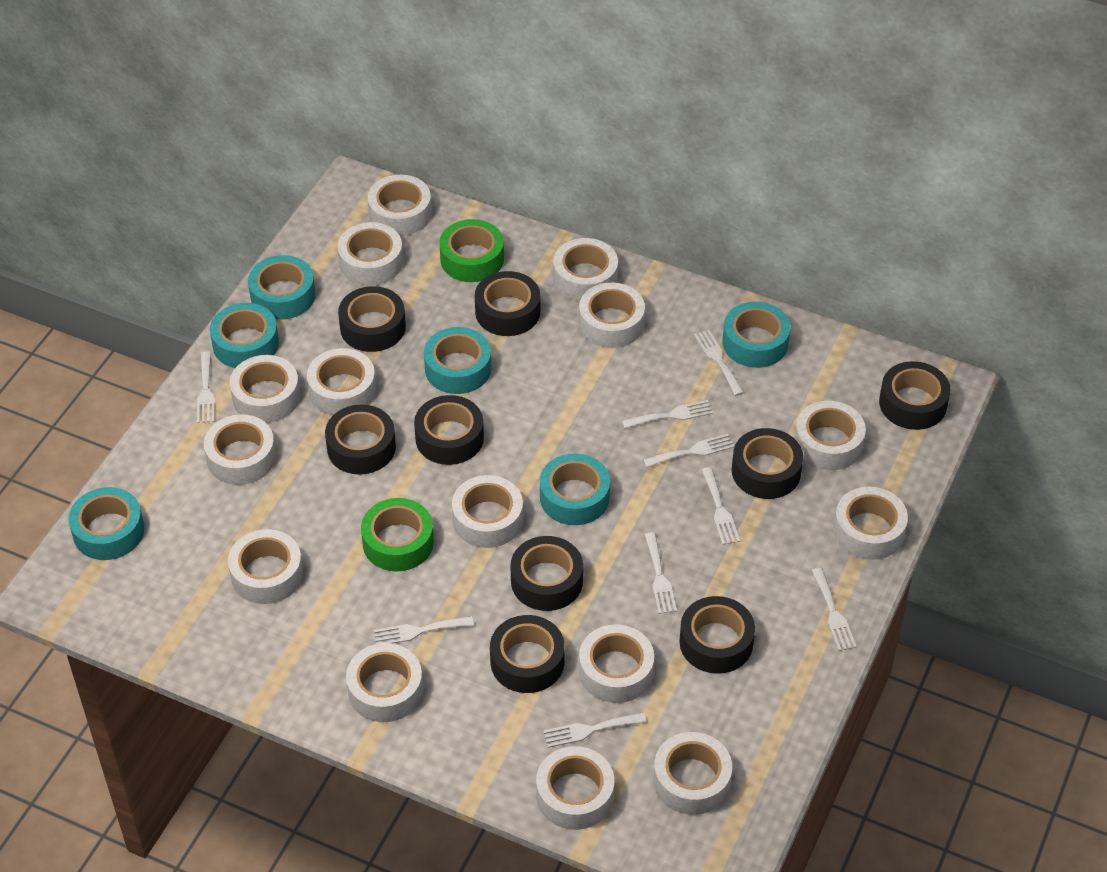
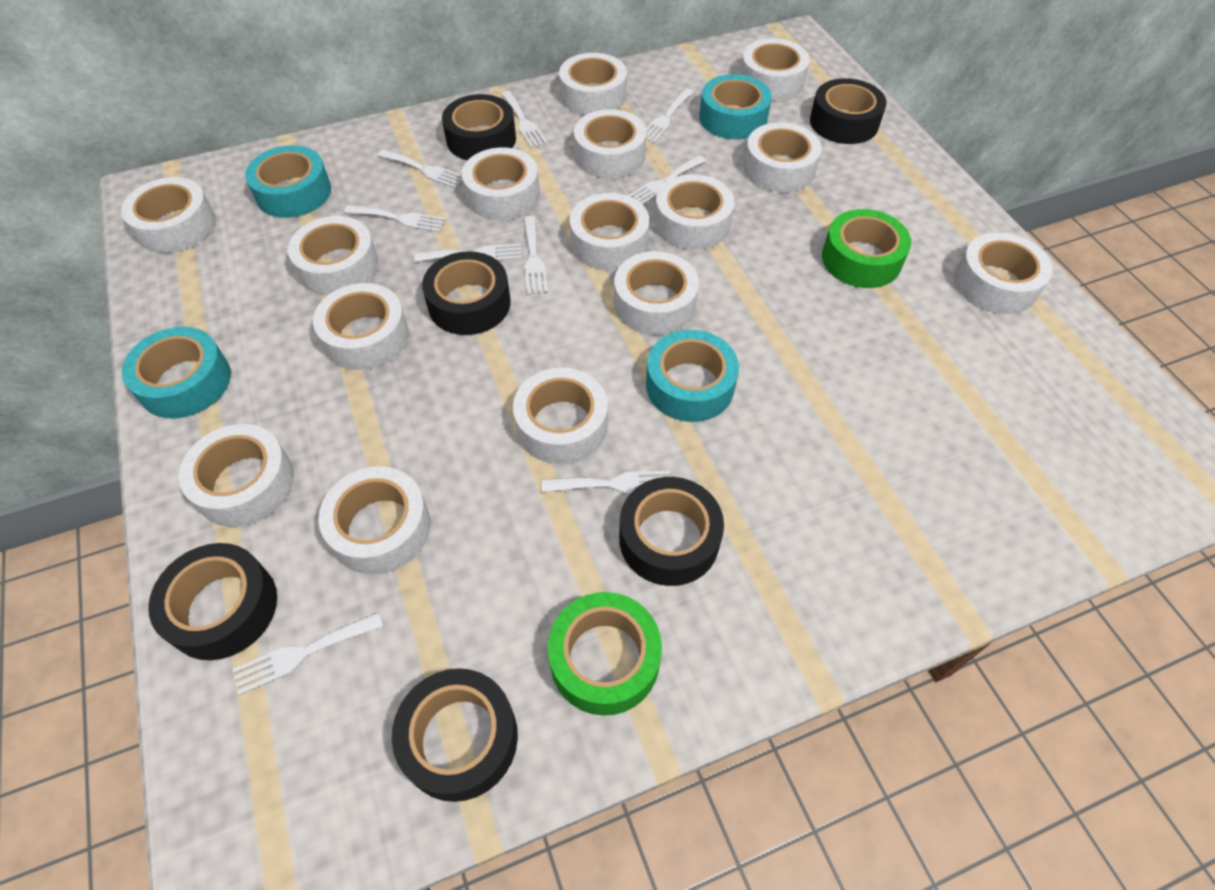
black tape: [325,405,396,475] [338,286,406,352] [414,395,484,465] [475,271,540,336] [490,615,565,693] [511,536,583,611] [679,596,755,674] [732,428,803,499] [879,361,951,430] = 9 -> [148,543,277,660] [392,668,518,802] [422,251,511,335] [442,94,516,160] [619,477,724,586] [810,78,887,144] = 6
turquoise tape: [68,487,145,560] [210,303,279,368] [248,255,316,320] [424,327,492,394] [540,453,610,525] [722,302,790,368] = 6 -> [122,327,231,419] [245,145,331,218] [646,330,739,422] [699,74,772,139] = 4

